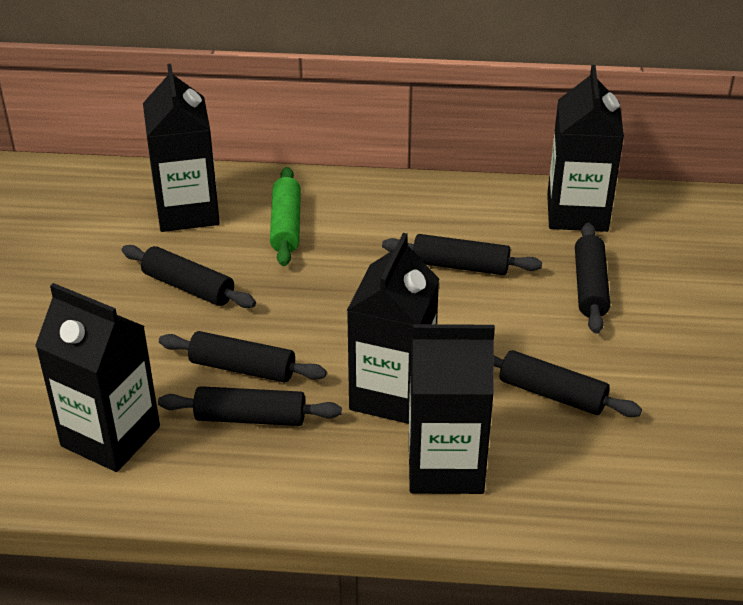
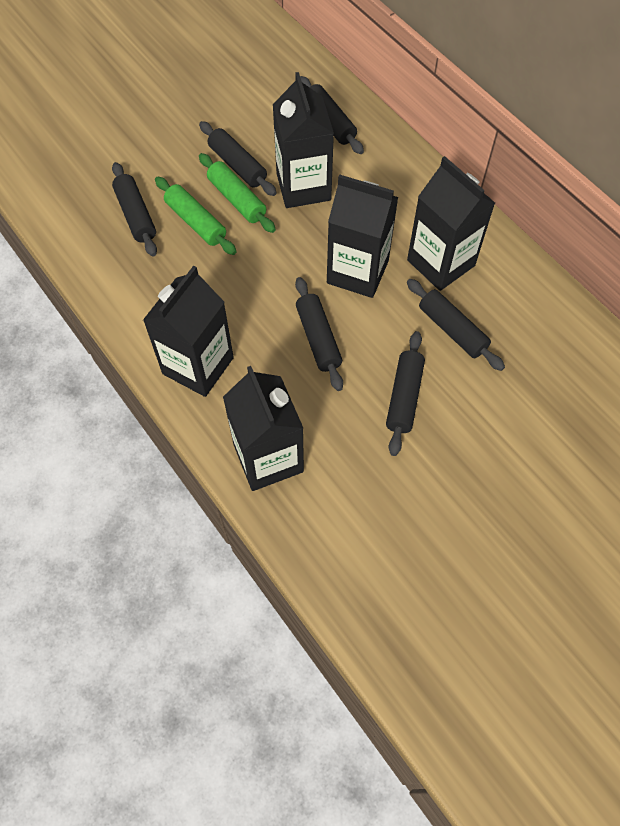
green rolling pin: [270,167,301,266] = 1 -> [155,177,237,255] [199,153,276,233] = 2

